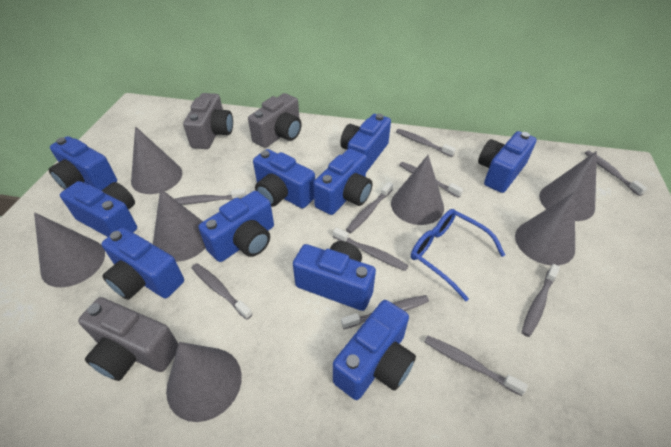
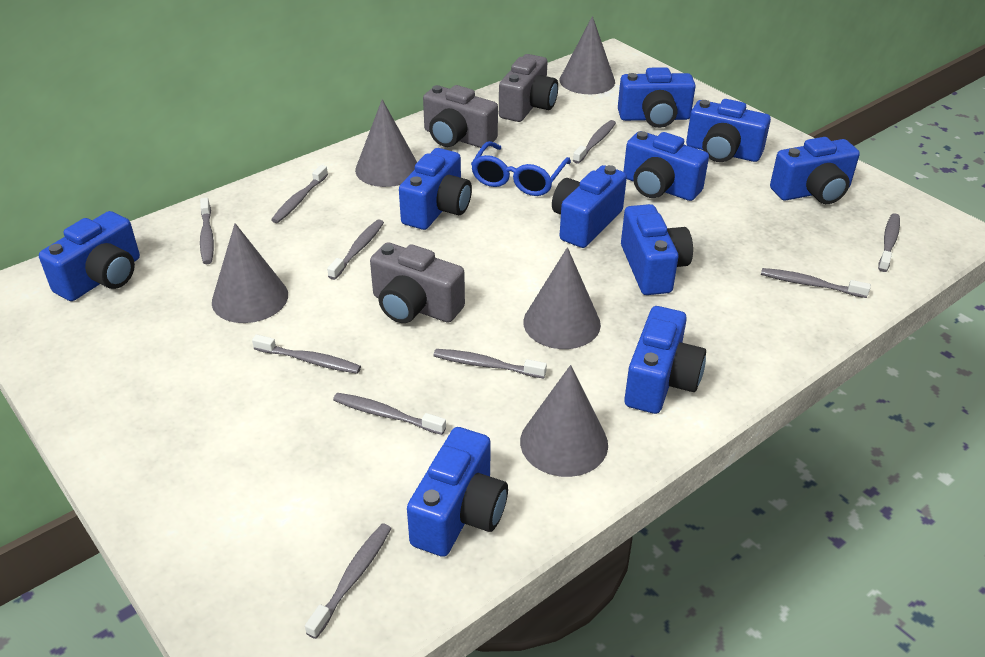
grey cone: [34,212,105,287] [131,126,182,194] [153,188,206,262] [166,342,242,422] [391,155,444,225] [515,192,575,265] [539,151,597,221] = 7 -> [212,223,288,323] [355,99,417,187] [520,365,608,477] [523,247,601,349] [560,16,615,94] = 5

